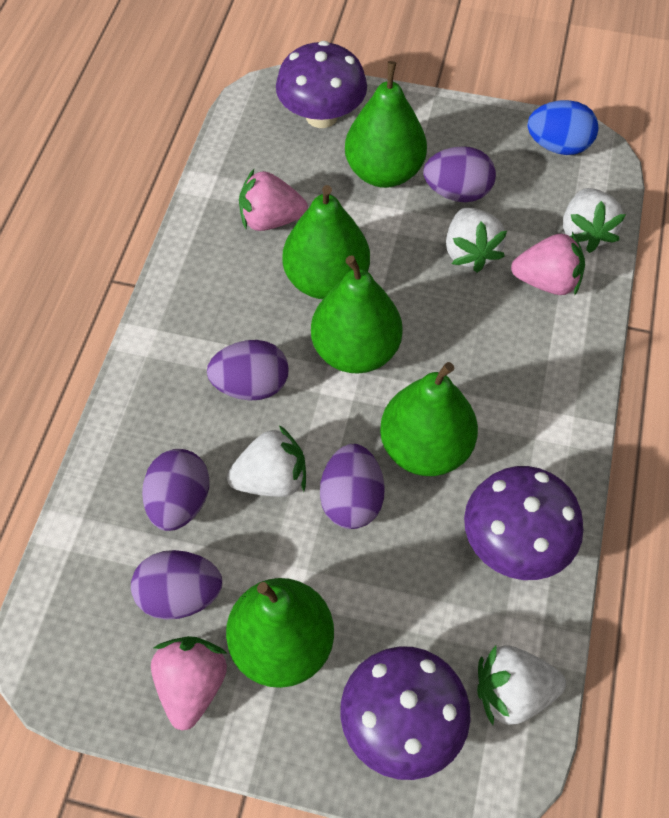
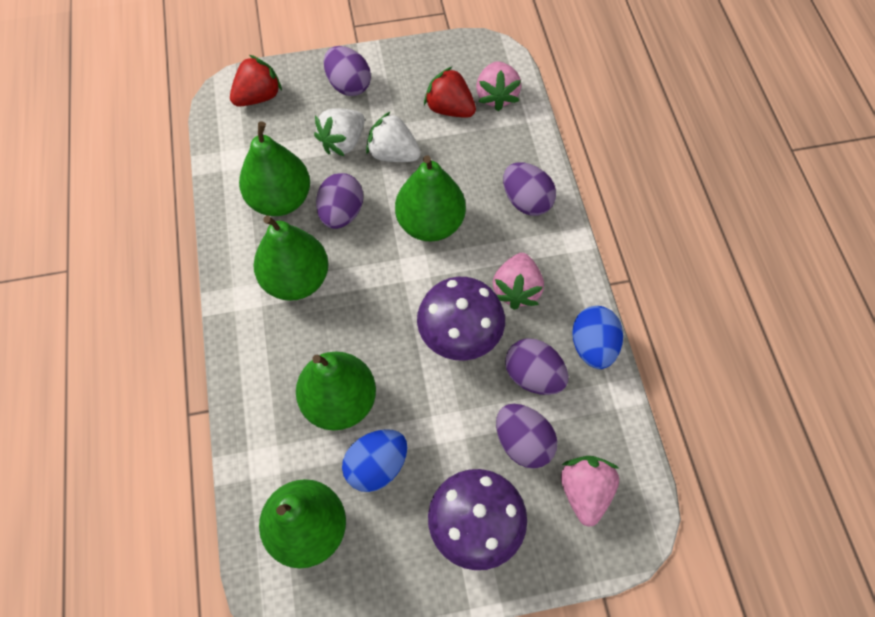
blue egg: [528,100,598,155] = 1 -> [342,429,407,492] [572,306,623,369] = 2
purple mushroom: [276,41,367,128] [340,646,471,780] [464,466,583,580] = 3 -> [417,277,505,361] [428,469,527,570] = 2
red strawberry: none = 0 -> [230,55,282,107] [424,67,476,118] = 2
white strawberry: [227,425,306,497] [446,208,507,273] [477,646,566,725] [563,188,626,253] = 4 -> [314,108,365,156] [366,111,421,162] = 2

